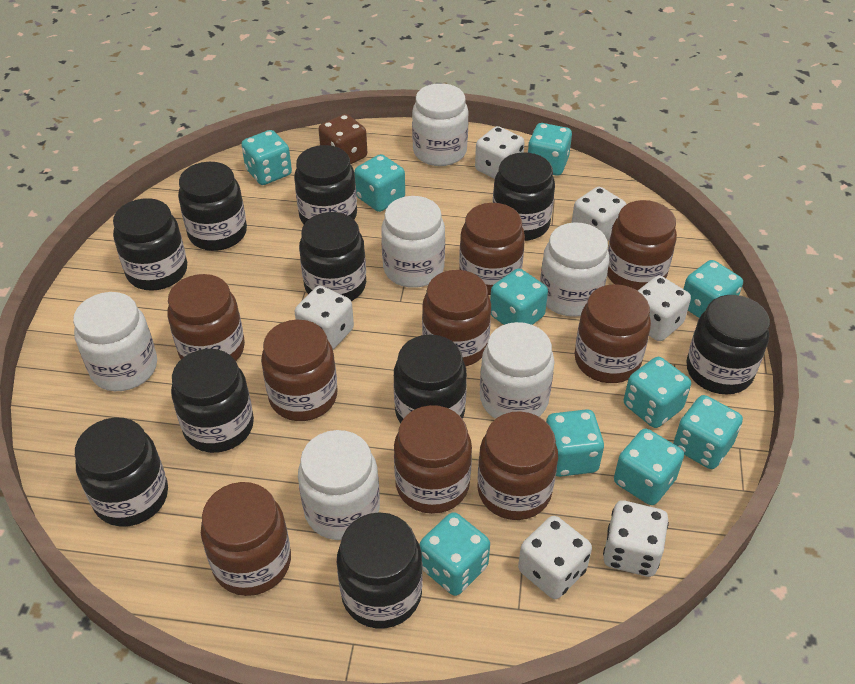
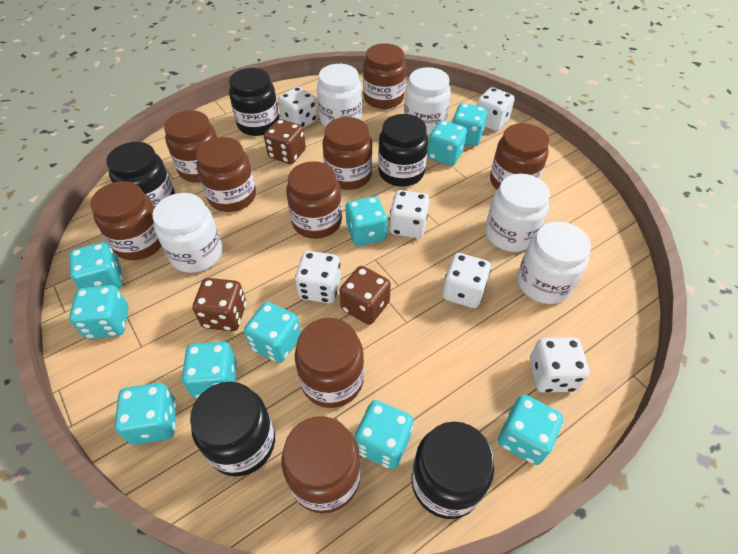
black jar: [75,417,168,527] [113,198,187,291] [171,349,254,453] [178,162,247,251] [294,145,357,224] [299,212,366,301] [337,512,423,629] [394,334,467,424] [493,152,555,241] [686,295,770,394] = 10 -> [106,142,175,208] [190,382,275,476] [229,68,279,136] [378,114,428,187] [411,422,494,519] = 5
brown dice: [318,114,367,164] = 1 -> [192,278,246,331] [264,119,306,164] [339,266,391,325] = 3
white jar: [73,292,157,391] [298,430,380,540] [381,196,445,288] [412,83,468,166] [480,322,554,419] [540,223,609,317] = 6 -> [152,193,222,273] [317,64,362,127] [404,67,451,135] [485,174,550,252] [517,221,591,304] = 5

